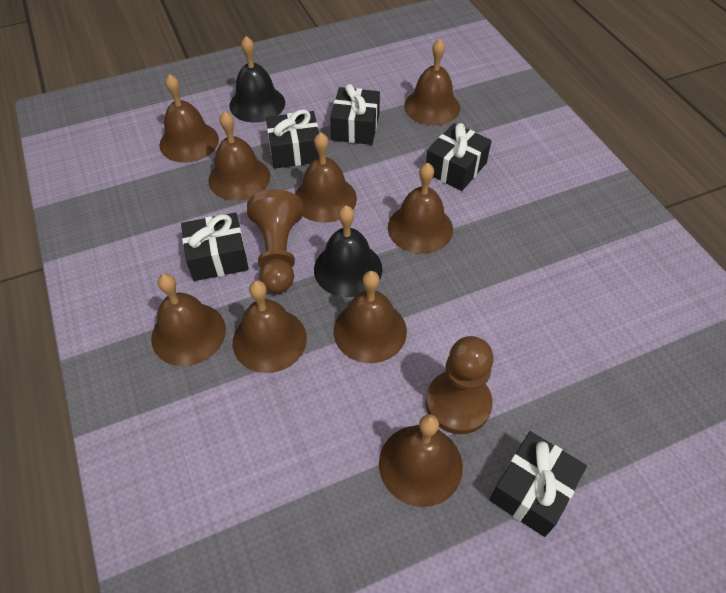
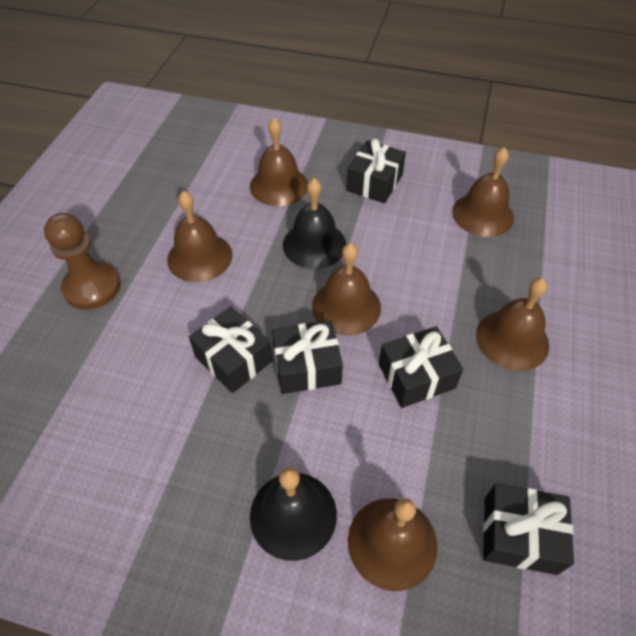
brown bell: [151,274,226,366] [159,74,219,163] [208,111,270,201] [233,280,307,373] [295,132,357,223] [334,271,407,363] [379,414,463,507] [388,163,453,254] [404,39,460,125] = 9 -> [167,191,232,282] [250,118,308,206] [312,243,381,335] [348,498,438,591] [452,147,514,237] [476,278,549,371] = 6
brown pawn: [247,189,303,293] [426,336,493,434] = 2 -> [44,213,121,310] = 1

